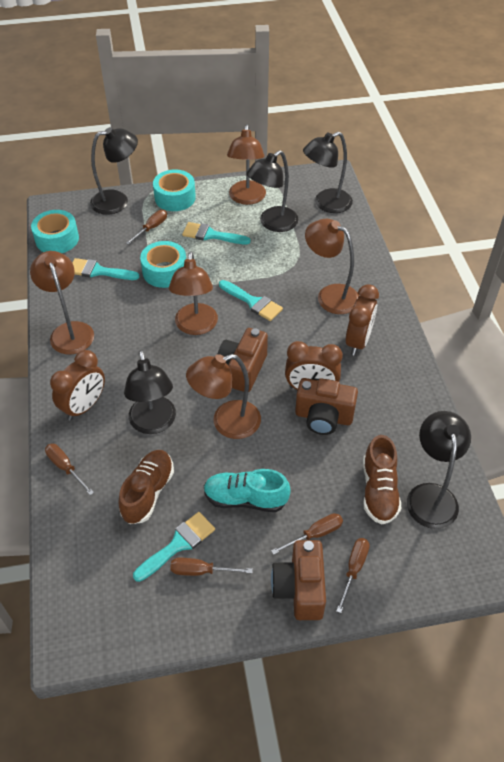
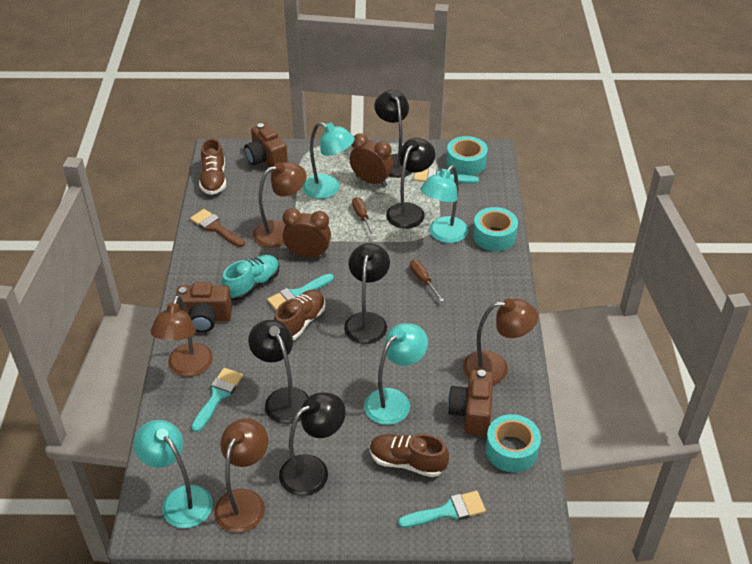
brown brush: none = 0 -> [190,209,245,247] = 1
brown clock: [50,350,105,421] [285,341,343,390] [346,284,379,356] = 3 -> [283,208,331,257] [350,134,393,187] = 2
brown lamp: [30,251,94,354] [169,252,218,335] [186,354,261,439] [227,124,266,205] [305,219,359,314] = 5 -> [151,295,213,377] [214,418,268,533] [253,162,307,248] [463,299,538,385] = 4
brown screwdriver: [45,444,94,495] [126,210,167,245] [170,558,253,576] [271,513,343,555] [336,538,370,613] = 5 -> [352,197,375,237] [410,259,444,302] = 2
brown shoe: [118,450,174,524] [363,435,401,524] = 2 -> [199,138,226,195] [274,289,326,340] [370,434,449,477] = 3
turquoise lamp: none = 0 -> [133,420,213,528] [302,122,355,199] [364,323,428,425] [420,165,468,243] = 4

